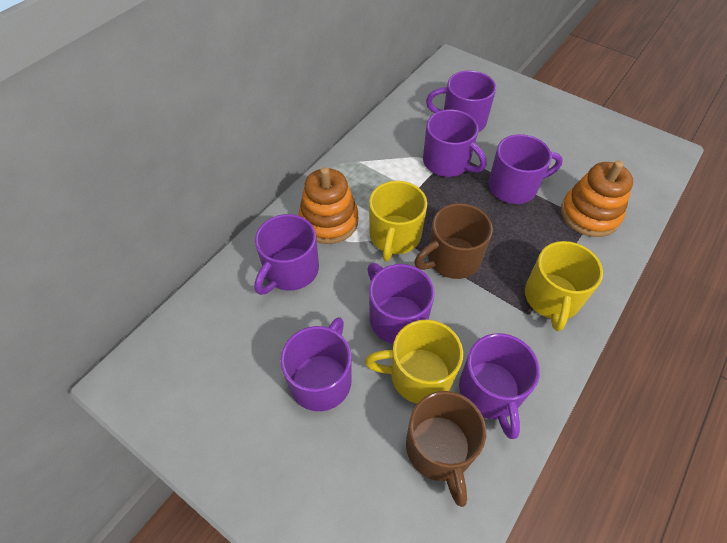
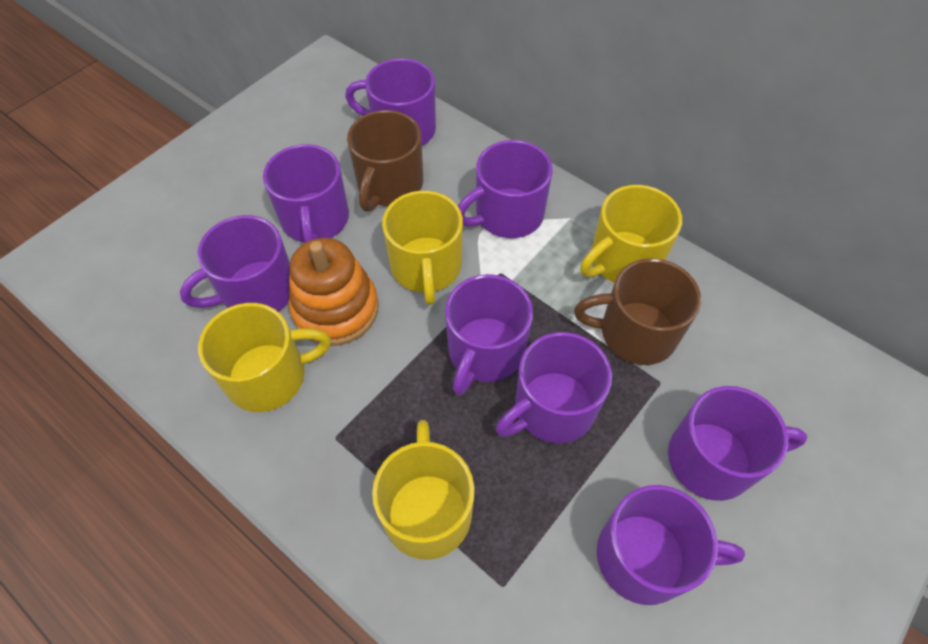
orange stacking toy: [298,167,358,244] [561,160,633,237] = 2 -> [289,238,379,346] = 1
purple mug: [254,214,319,295] [280,317,352,411] [367,263,435,344] [423,109,486,177] [426,71,496,132] [459,333,540,439] [488,134,563,204] = 7 -> [180,215,290,311] [263,144,349,243] [345,58,436,146] [445,274,533,395] [458,140,553,238] [496,332,612,443] [597,485,745,605] [668,386,808,501] = 8
yellow mug: [365,320,463,404] [369,181,427,261] [525,241,603,331] = 3 -> [198,303,331,412] [372,420,475,560] [382,191,463,305] [580,185,682,283] = 4

